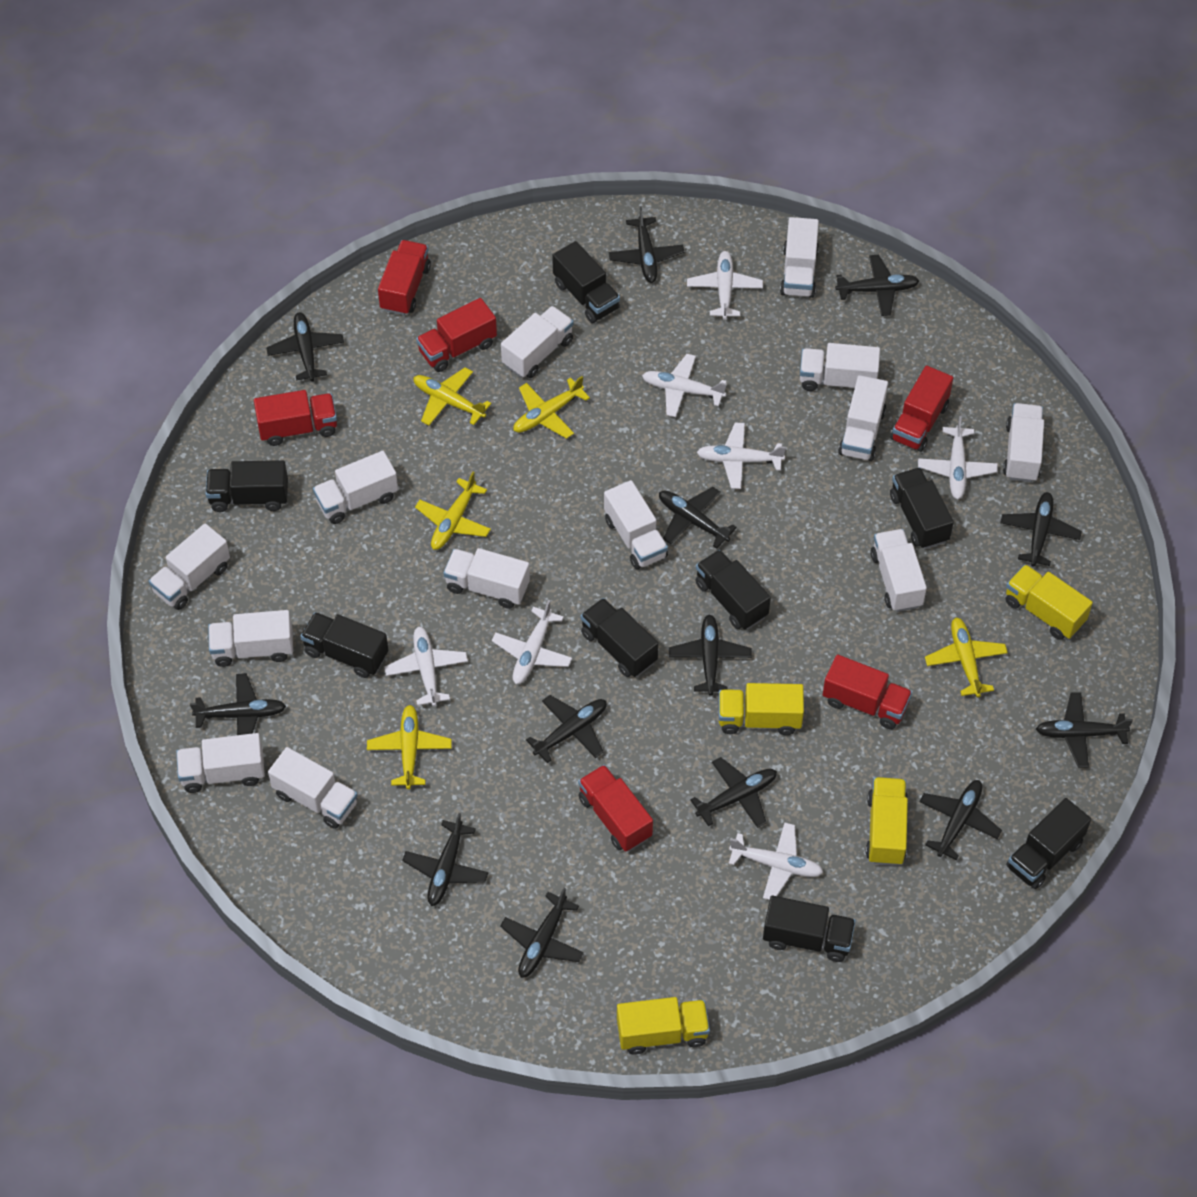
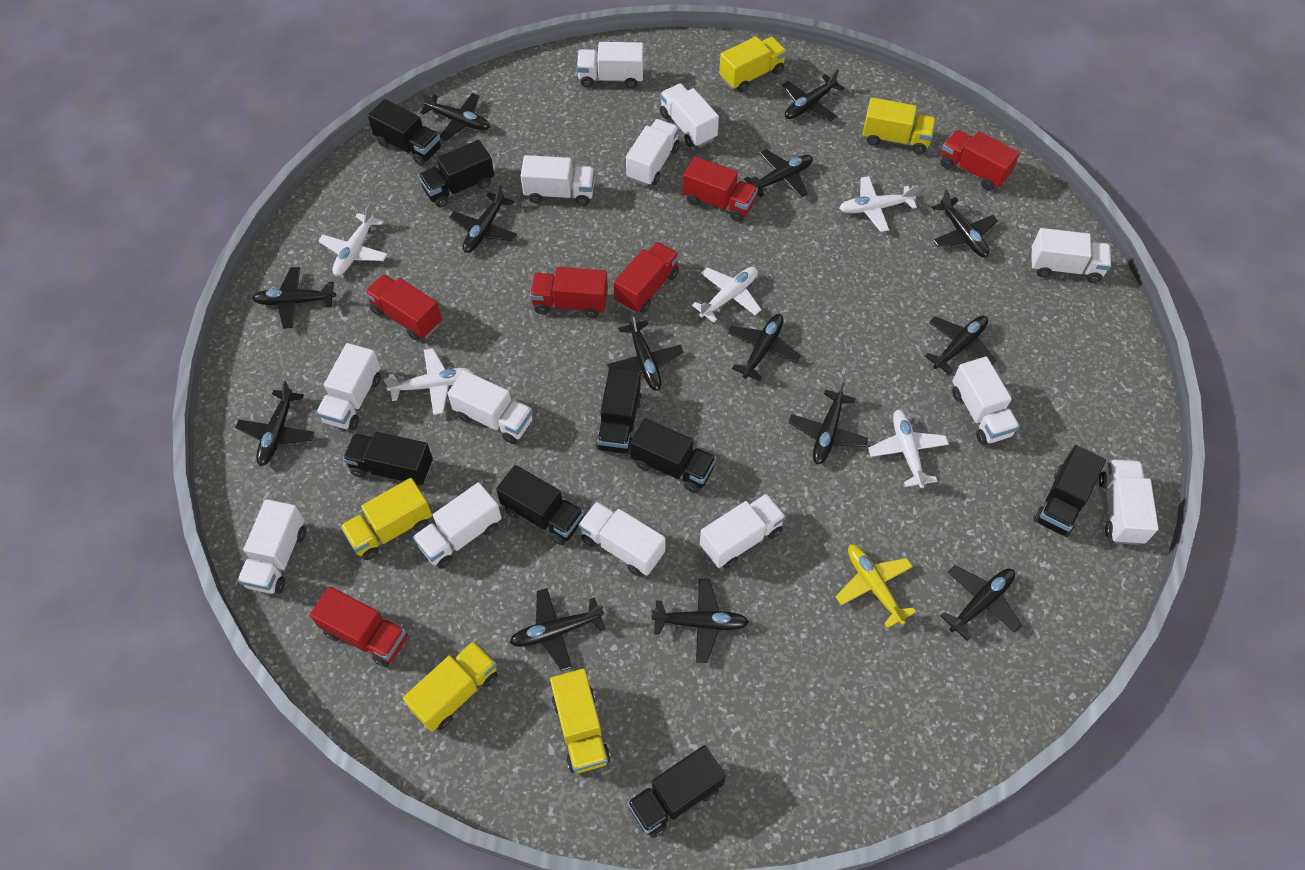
black plane: [190,673,286,735] [266,312,344,381] [402,813,488,906] [500,888,584,978] [526,695,607,763] [608,206,684,283] [659,487,737,549] [669,614,752,696] [690,757,777,828] [835,255,919,316] [919,780,1002,860] [1000,492,1082,567] [1036,693,1133,767] = 13 -> [235,380,315,466] [252,267,336,329] [420,92,490,141] [449,184,517,253] [509,588,605,671] [607,312,683,391] [651,579,749,663] [728,314,801,381] [744,149,813,198] [783,69,844,121] [789,382,868,464] [925,316,996,374] [932,189,998,257] [940,565,1022,640] = 14
white plane: [384,627,468,707] [492,600,572,684] [642,354,727,417] [687,251,763,320] [697,423,786,489] [729,822,824,900] [918,416,998,499] = 7 -> [319,205,388,276] [384,348,474,415] [692,267,762,323] [839,176,919,232] [868,410,949,488] = 5
yellow plane: [367,705,452,789] [413,367,491,425] [415,472,491,550] [513,376,590,439] [925,617,1008,697] = 5 -> [835,545,916,628] = 1
yellow truck: [617,997,710,1055] [719,683,804,735] [866,777,908,866] [1005,564,1093,640] = 4 -> [340,478,432,560] [403,641,498,732] [550,669,611,773] [719,36,787,92] [862,97,936,154] = 5

